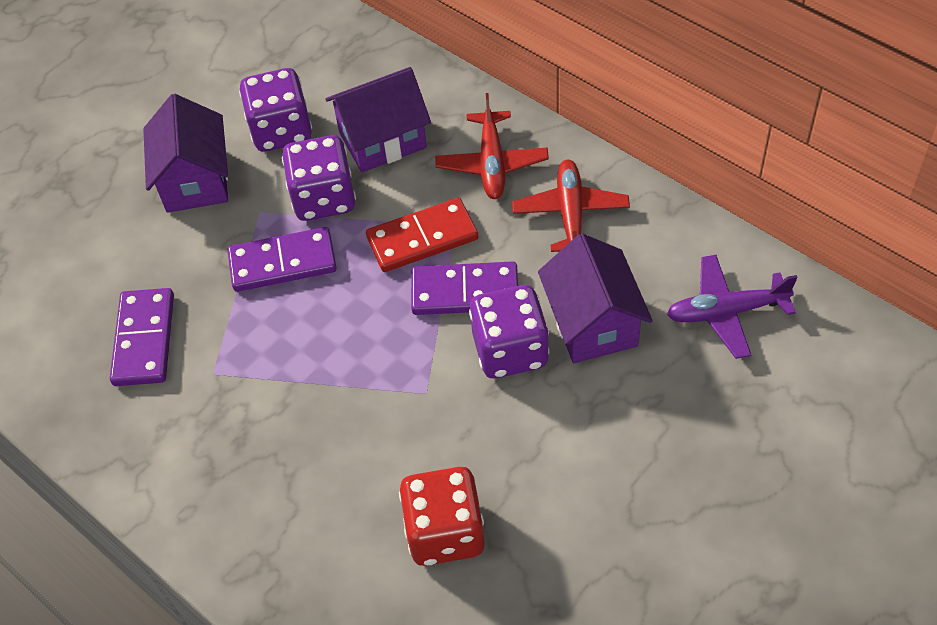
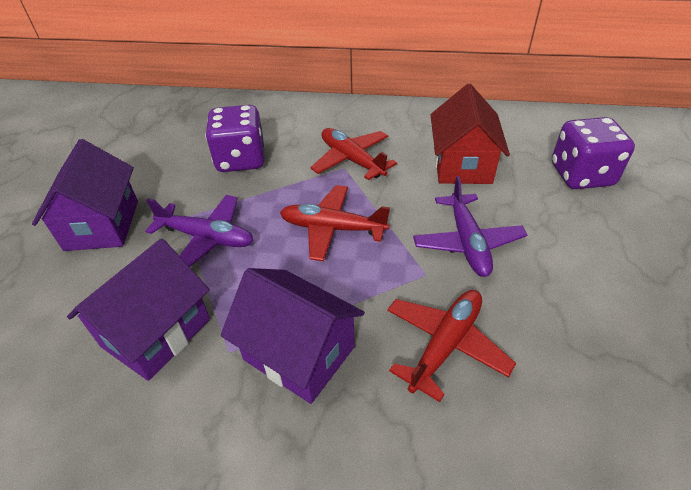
purple dice: [239,68,312,152] [282,135,356,221] [469,285,549,378] = 3 -> [205,105,265,172] [552,117,635,189] = 2
purple domino: [110,288,174,386] [228,227,337,292] [411,261,518,315] = 3 -> none = 0
purple plane: [667,255,798,359] = 1 -> [145,195,254,267] [413,176,527,277] = 2
red dice: [399,467,485,566] = 1 -> none = 0
red domino: [366,198,478,272] = 1 -> none = 0
red house: none = 0 -> [430,84,510,184] = 1
red plane: [435,93,549,199] [512,159,630,252] = 2 -> [280,185,390,261] [310,128,397,180] [387,290,516,402] = 3

